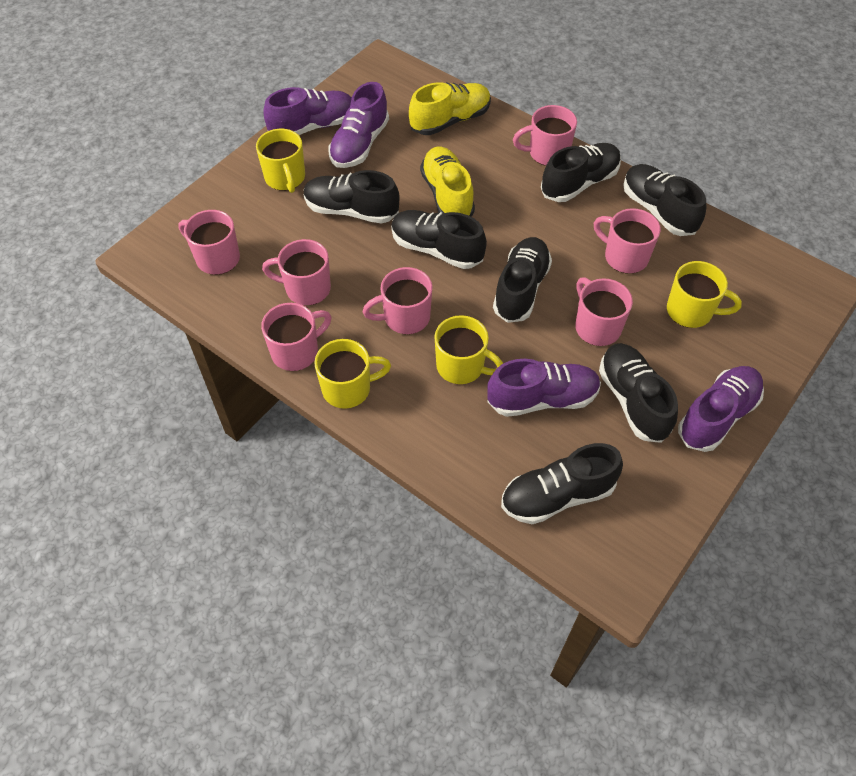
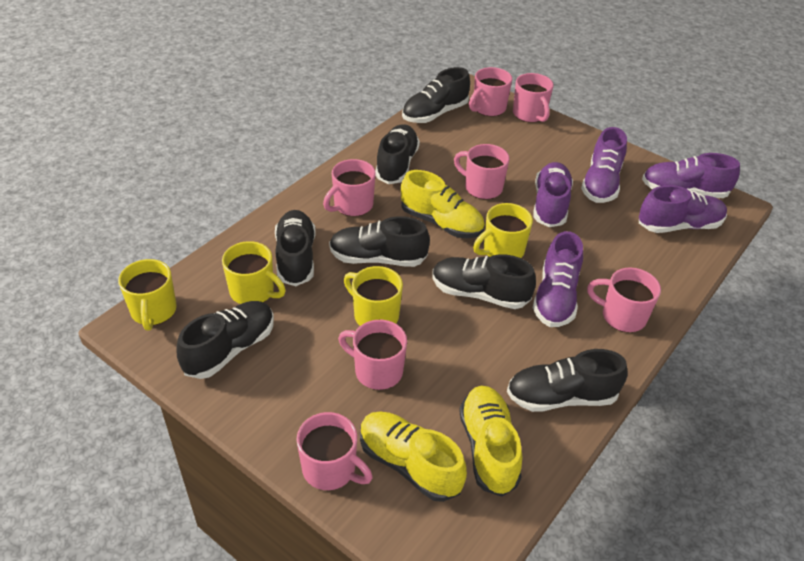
purple shoe: [263,87,352,135] [329,82,389,168] [487,359,601,417] [678,366,764,452] = 4 -> [533,162,573,227] [533,231,583,327] [581,127,627,203] [639,185,727,233] [642,153,740,198] = 5
yellow shoe: [409,82,491,135] [420,147,475,217] = 2 -> [360,412,467,502] [401,170,485,238] [459,386,522,496] = 3

